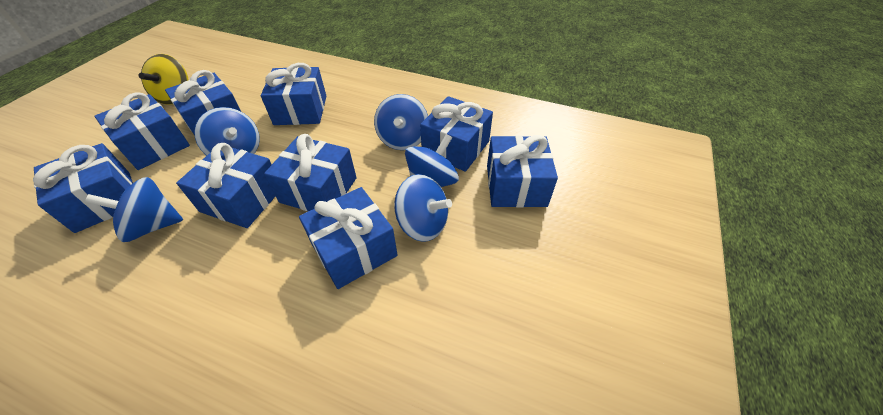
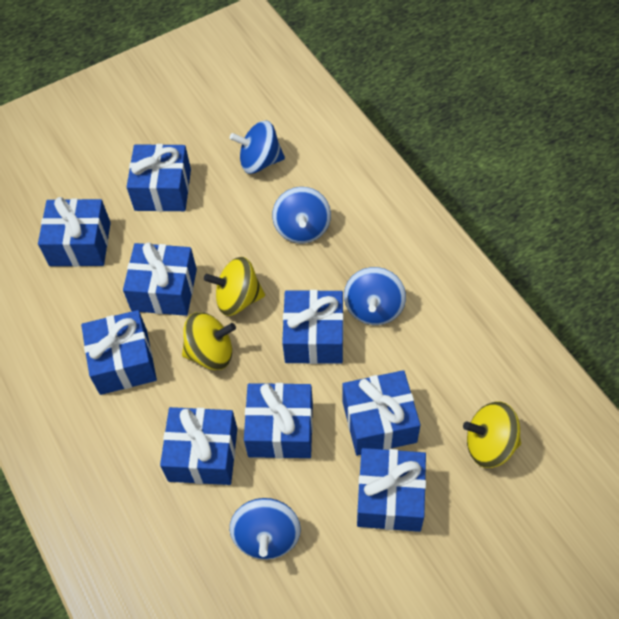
blue spinning top: [85,177,183,242] [194,107,260,156] [374,94,428,150] [394,174,452,242] [405,134,459,187] = 5 -> [230,121,285,174] [230,498,301,560] [272,187,331,243] [344,267,406,325] = 4
yellow spinning top: [139,54,188,105] = 1 -> [182,312,236,370] [204,257,265,316] [463,402,521,468] = 3

